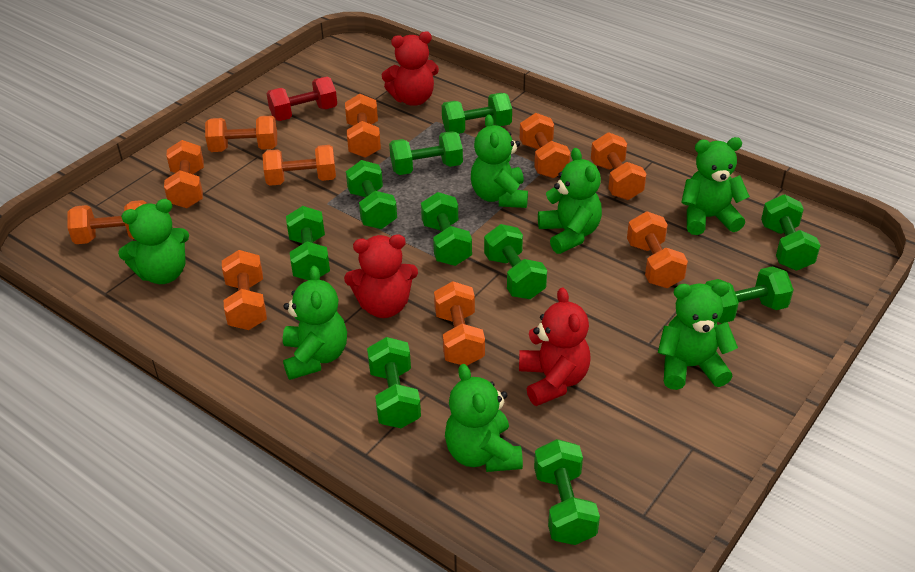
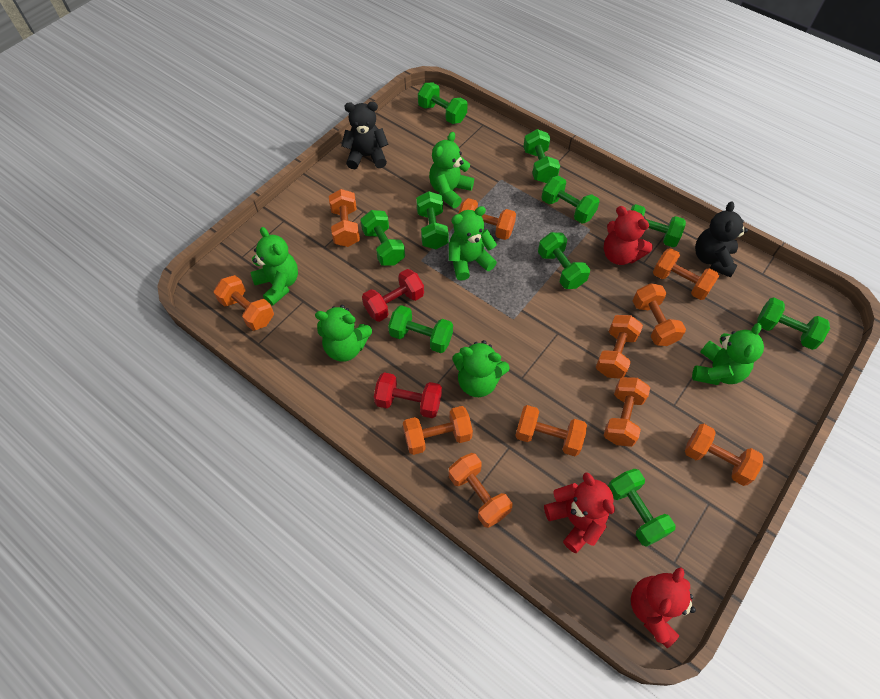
black teddy bear: none = 0 -> [342,102,388,169] [695,201,748,277] = 2
green teddy bear: [118,199,189,284] [283,266,347,380] [445,364,523,472] [471,114,528,208] [538,148,602,254] [658,281,738,390] [681,137,750,235] = 7 -> [251,227,298,306] [315,305,372,362] [429,132,474,208] [449,206,497,281] [452,340,510,397] [692,323,764,385] = 6
orange dumbbell: [67,200,147,244] [164,140,204,208] [205,115,277,152] [222,250,267,330] [262,145,336,186] [345,94,381,158] [434,281,485,366] [520,113,570,178] [591,132,646,200] [627,211,688,288] = 10 -> [214,275,274,331] [329,189,360,247] [403,406,473,455] [449,453,512,528] [458,198,516,240] [515,405,587,456] [596,315,643,379] [604,377,650,447] [633,283,686,346] [653,248,719,300] [685,424,764,486] = 11
red dumbbell: [267,77,337,121] = 1 -> [362,269,424,322] [374,372,442,418] = 2

